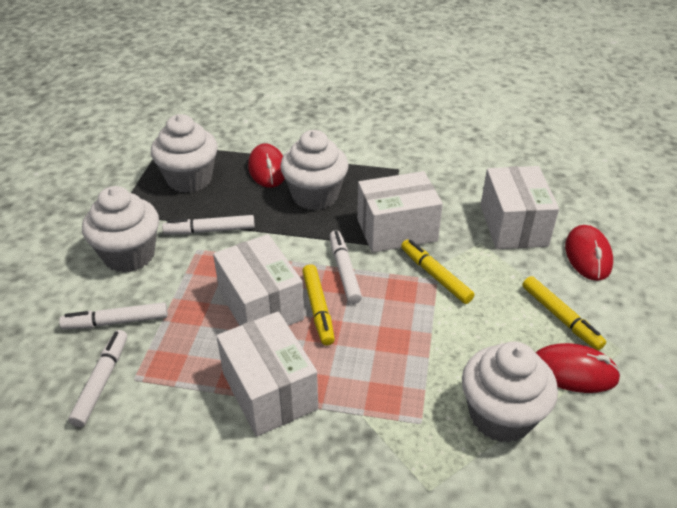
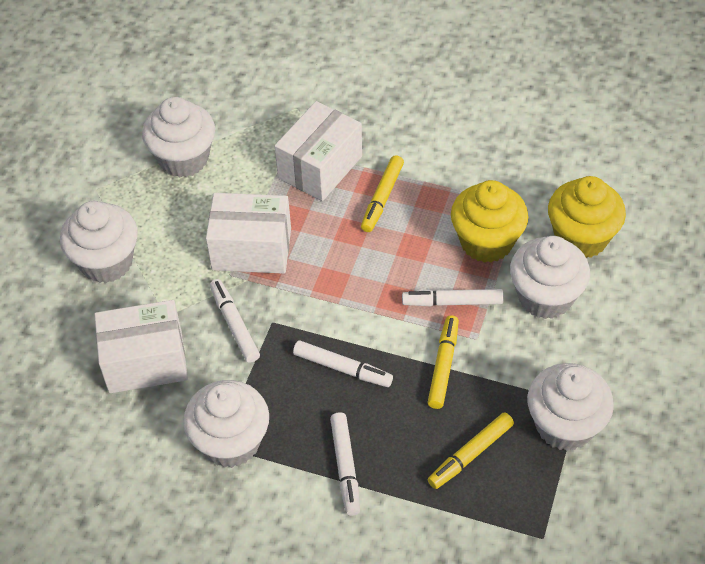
red mouse: [248,144,285,188] [536,343,621,393] [565,225,613,281] = 3 -> none = 0
white box: [213,234,304,326] [216,312,318,436] [357,171,443,253] [481,166,559,249] = 4 -> [94,300,188,393] [206,193,291,274] [275,101,362,201] = 3
white cupcake: [82,186,159,272] [151,114,218,193] [280,130,349,210] [462,341,558,443] = 4 -> [60,201,138,283] [142,97,215,177] [183,380,269,468] [510,236,590,319] [527,363,614,451] = 5
yellow cupcake: none = 0 -> [451,180,528,263] [548,176,626,258] = 2

